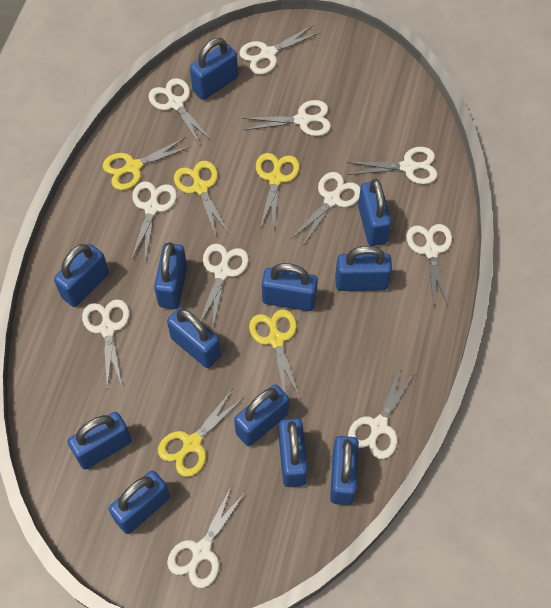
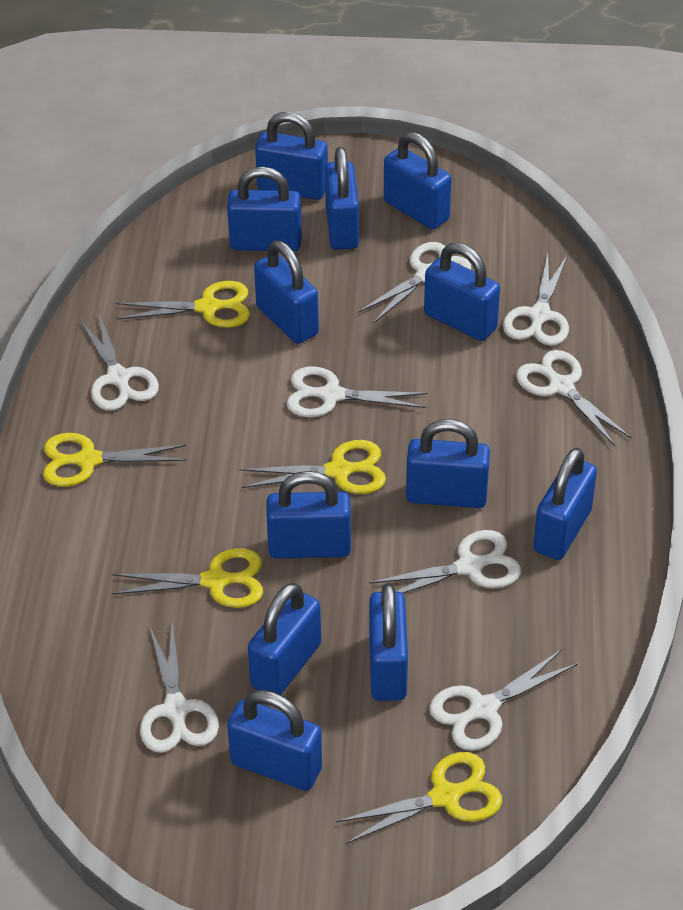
white scissors: [82,299,130,389] [131,181,177,262] [148,78,212,147] [167,485,245,588] [200,244,249,331] [239,25,321,75] [242,100,331,136] [291,172,360,247] [347,147,438,184] [348,367,415,459] [406,224,452,306] = 11 -> [80,314,159,410] [140,620,219,753] [286,367,428,417] [358,242,471,324] [369,530,521,593] [429,649,577,751] [503,254,569,346] [516,350,632,446] = 8

